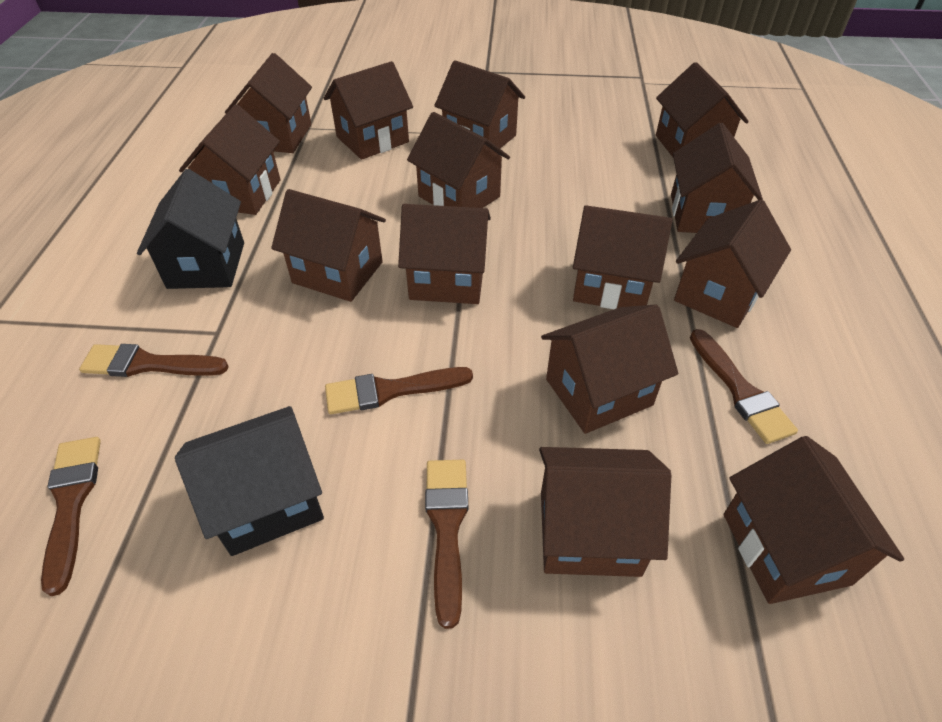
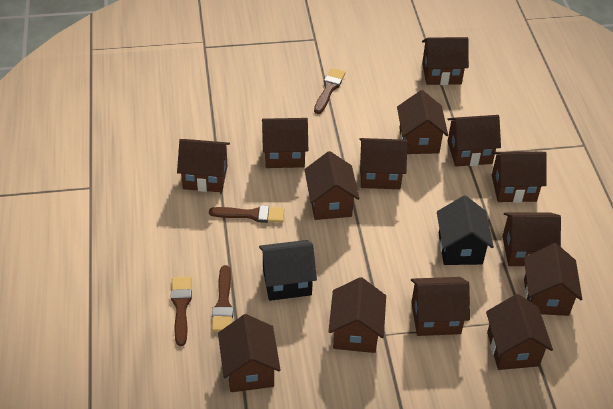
brown brush: [41,437,101,596] [79,344,229,377] [325,367,473,414] [425,460,468,629] [690,329,798,444] = 5 -> [171,277,192,346] [209,205,284,223] [212,265,233,332] [314,68,346,114] = 4

